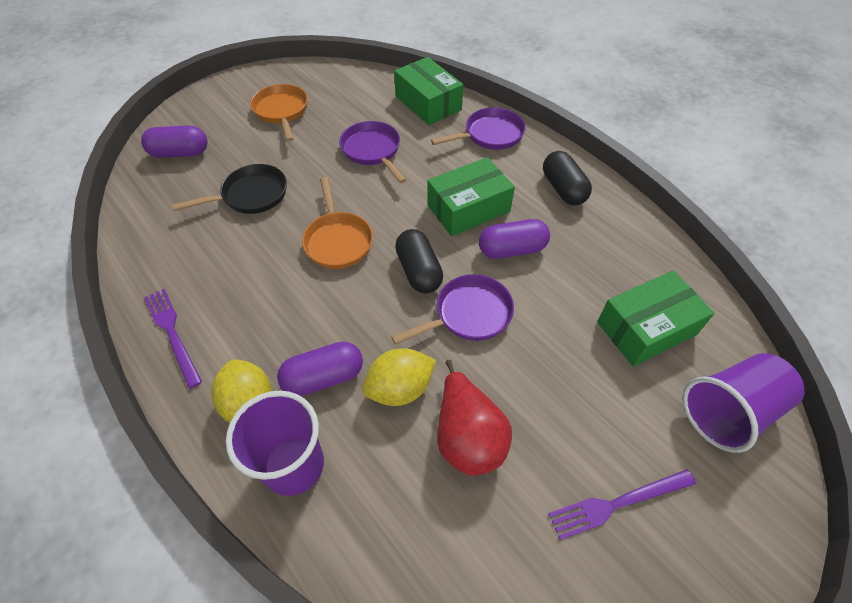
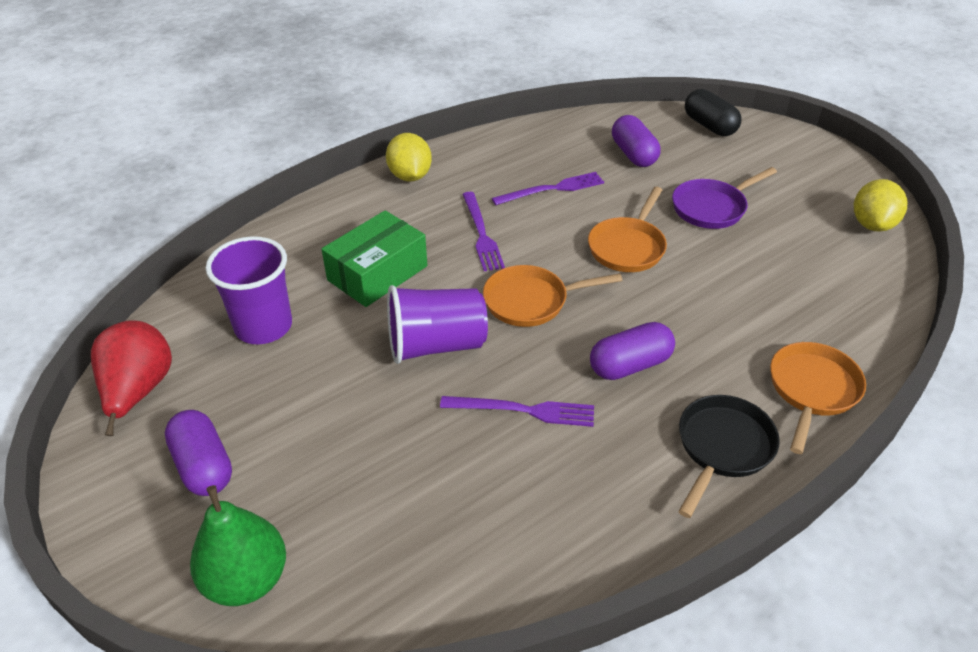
black capsule: [395,229,443,293] [543,151,592,205] = 2 -> [685,89,741,136] = 1
green box: [394,57,463,125] [427,157,515,236] [597,270,715,367] = 3 -> [321,210,427,307] = 1
green pear: none = 0 -> [190,485,286,606] = 1
orange pan: [250,84,308,142] [302,177,373,269] = 2 -> [483,265,622,327] [588,187,667,272] [770,342,866,454] = 3
purple fork: [144,289,202,389] [549,469,696,540] = 2 -> [440,396,594,427] [462,192,505,271] [492,172,604,205] = 3
purple pan: [339,121,406,183] [391,274,514,345] [431,107,526,150] = 3 -> [672,167,777,229] = 1

